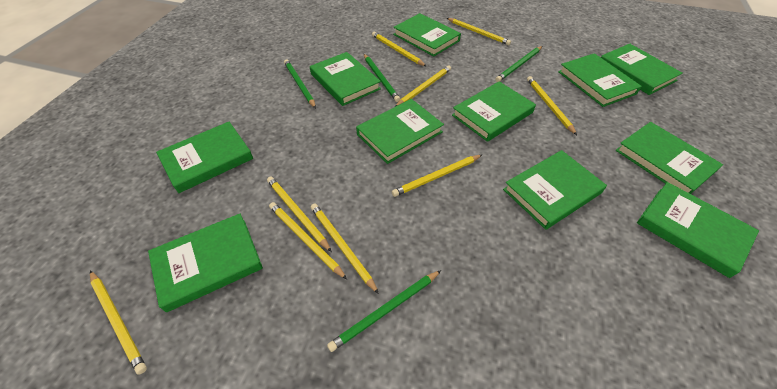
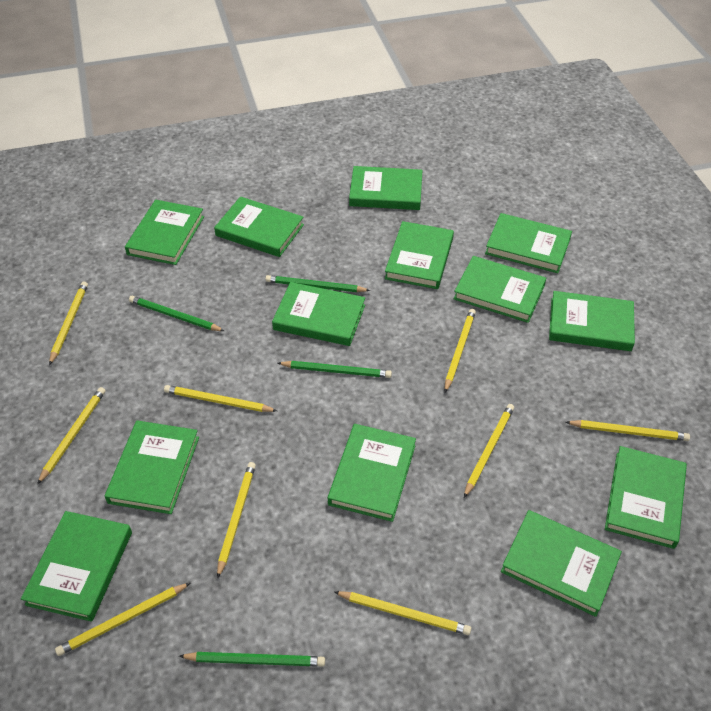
green book: [148,214,263,312] [156,122,253,193] [310,52,381,106] [356,99,444,164] [393,13,461,57] [452,81,536,142] [503,150,607,230] [558,53,642,107] [601,44,683,95] [616,122,723,194] [637,182,759,278] = 11 -> [21,511,132,622] [105,421,199,514] [125,200,204,265] [214,197,304,257] [272,282,365,346] [328,424,416,522] [349,166,422,210] [385,221,454,289] [454,256,546,323] [485,213,572,273] [501,510,622,617] [549,291,635,351] [605,446,687,549] = 13

